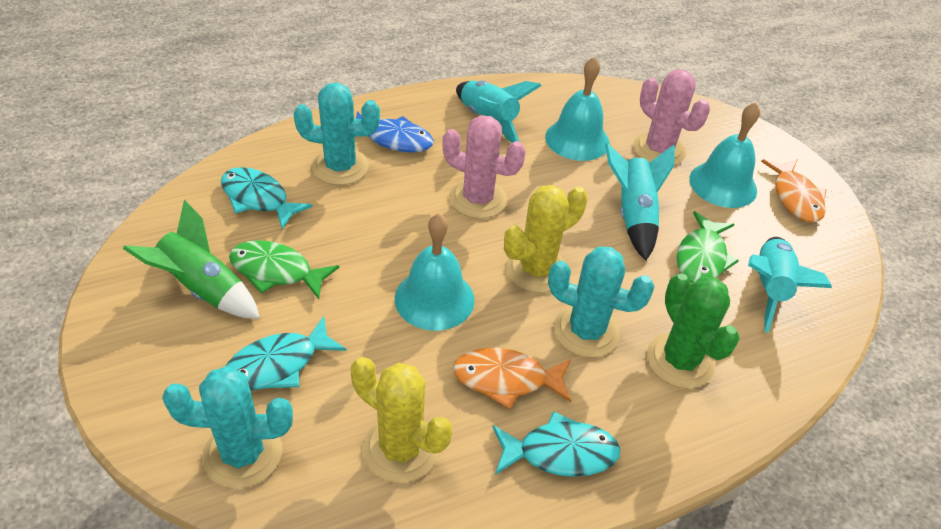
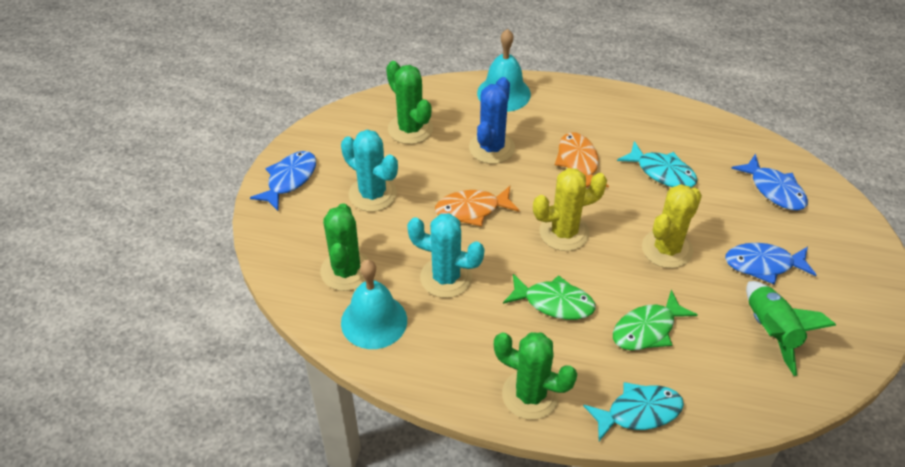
blue cactus: none = 0 -> [469,77,515,164] = 1
blue fish: [356,111,434,152] = 1 -> [250,151,316,211] [725,243,816,285] [731,154,808,211] = 3
green cactus: [647,273,740,389] = 1 -> [320,203,370,291] [386,61,433,144] [494,332,577,420] = 3
pink cactus: [442,115,526,219] [633,70,710,165] = 2 -> none = 0
turquoise bell: [395,213,475,331] [545,57,610,161] [689,102,760,208] = 3 -> [341,260,407,349] [477,29,531,112] = 2
turquoise cactus: [162,366,293,489] [293,83,380,185] [548,247,655,358] = 3 -> [341,130,398,212] [407,213,484,298] = 2
turquoise fish: [221,167,313,230] [226,316,347,390] [492,411,620,477] = 3 -> [583,382,684,441] [617,141,697,188] = 2
turquoise rocket: [456,81,542,143] [605,142,675,260] [748,237,832,333] = 3 -> none = 0

